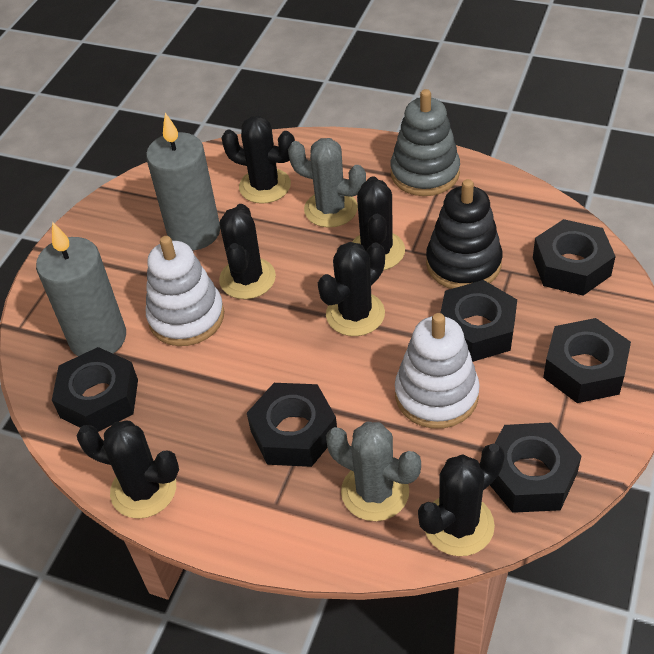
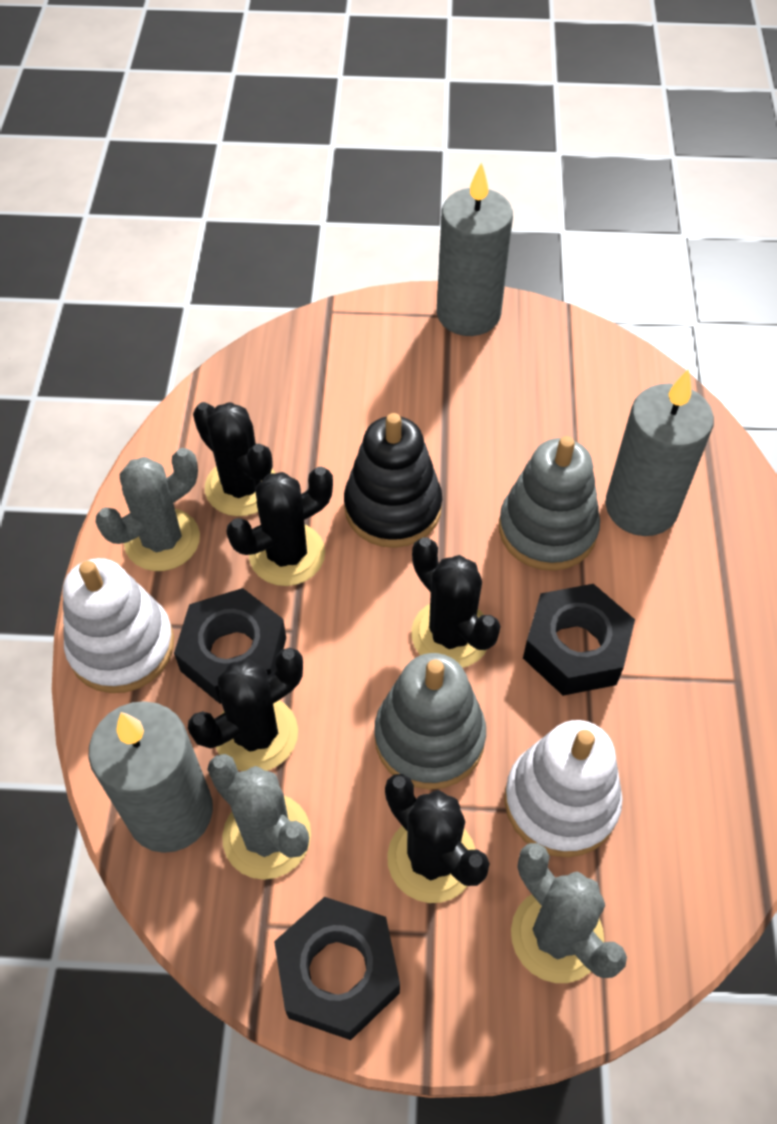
black cactus: [76,421,179,519] [219,204,276,299] [222,116,295,204] [318,242,385,336] [352,176,405,270] [418,444,505,556] = 6 -> [188,648,303,771] [193,402,275,516] [226,467,333,586] [385,774,490,903] [411,537,501,668] = 5
black nut: [52,347,138,432] [247,383,337,467] [440,280,517,362] [490,423,582,513] [533,219,616,296] [543,318,631,403] = 6 -> [174,588,286,704] [274,897,400,1040] [523,584,635,696] = 3
grey cactus: [288,138,366,228] [326,422,421,521] = 2 -> [96,448,200,571] [207,754,311,880] [511,843,627,983] = 3
grey candle: [36,221,126,356] [146,113,220,250] = 2 -> [88,701,213,853] [436,162,513,336] [605,369,714,536] = 3
grey stacking toy: [391,89,460,196] = 1 -> [374,653,486,790] [499,436,600,571] = 2

